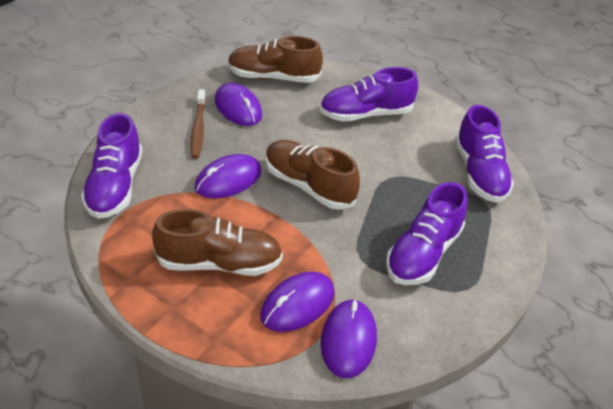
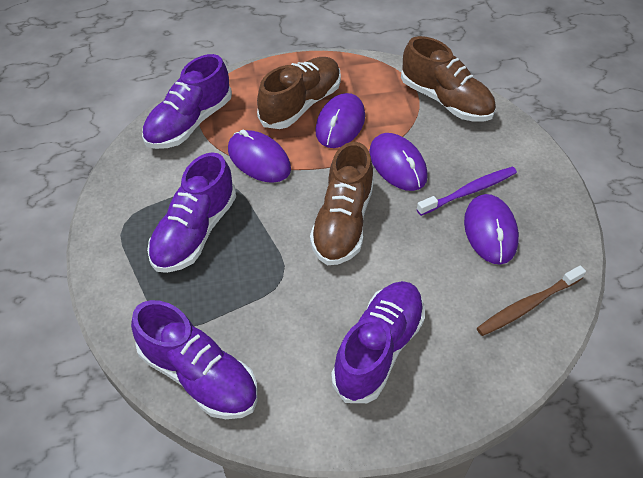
purple toothbrush: none = 0 -> [417,167,517,216] = 1

